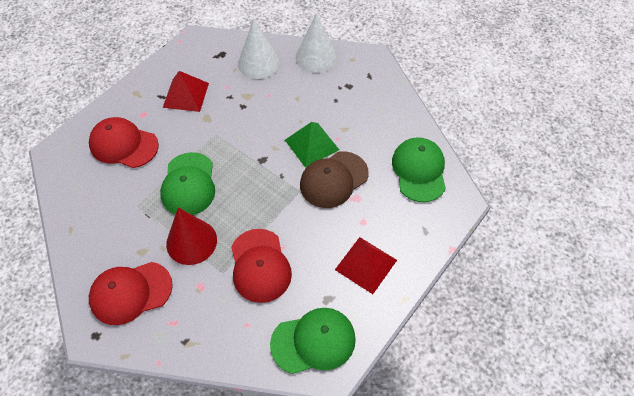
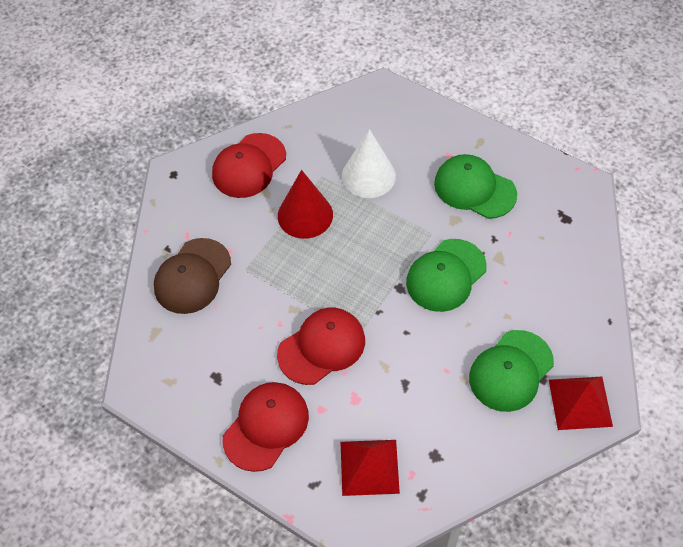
green pyramid: [285,122,339,168] = 1 -> none = 0
white cone: [238,20,279,79] [296,14,337,73] = 2 -> [342,129,396,198] = 1

